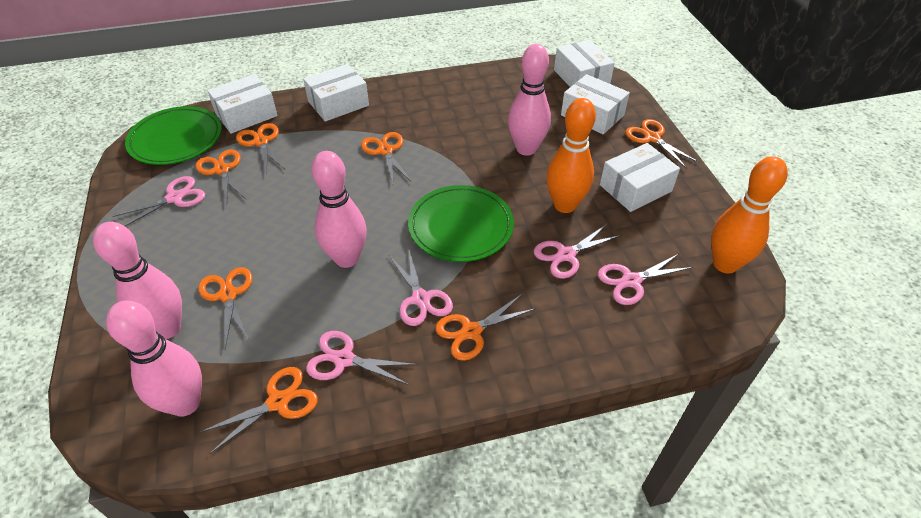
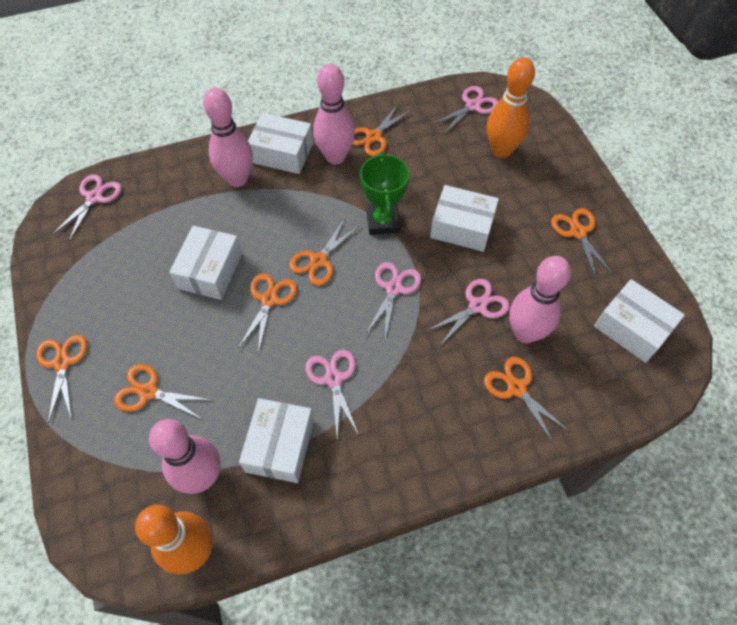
green plate: [125,106,222,165] [408,185,514,262] = 2 -> none = 0
green trophy: none = 0 -> [360,152,409,235] = 1

